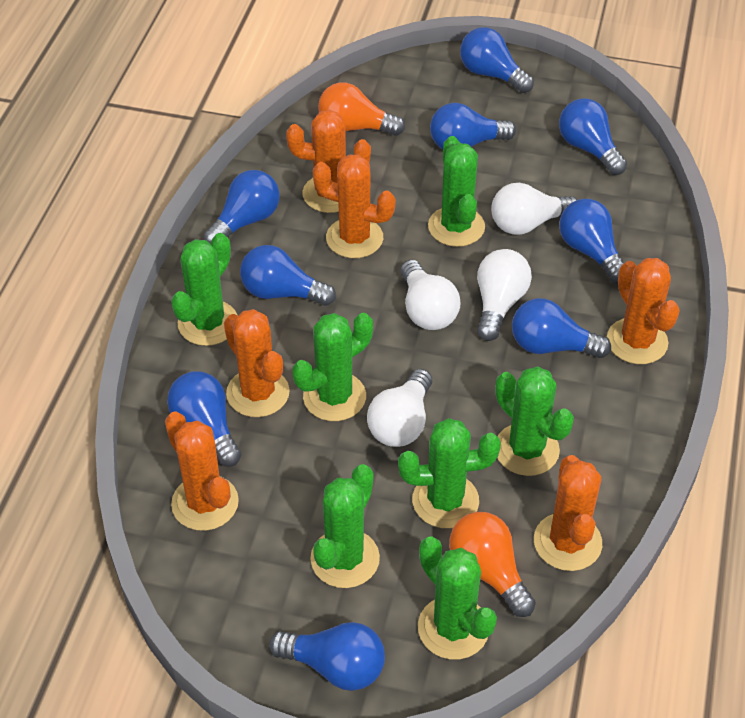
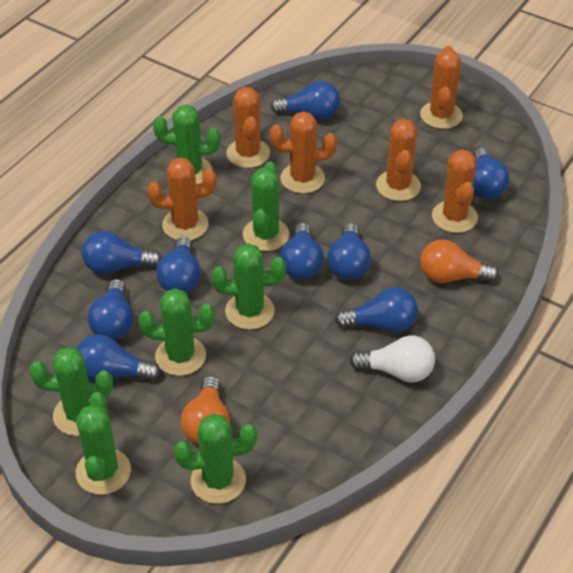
white light bulb: [367,369,432,447] [401,260,460,330] [477,249,532,341] [491,183,577,235] = 4 -> [349,336,435,382] = 1

